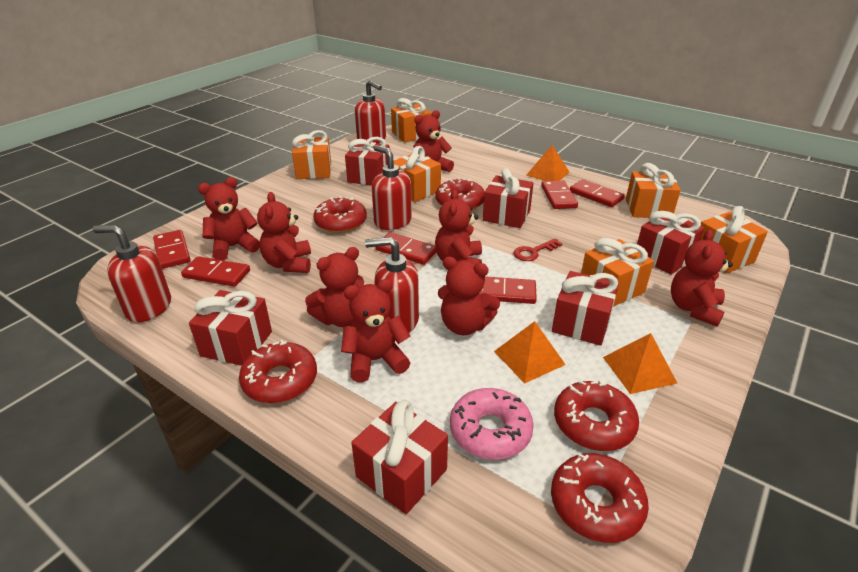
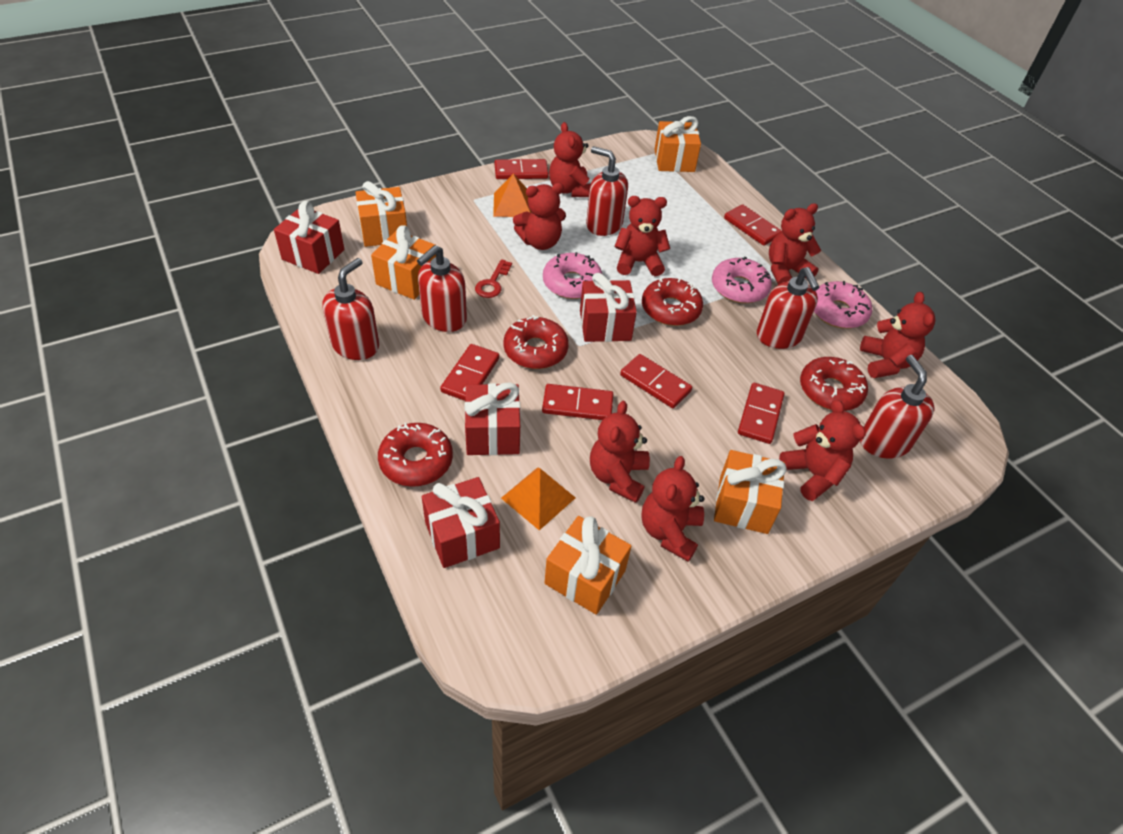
orange gift: [292,130,331,179] [391,98,431,142] [393,146,441,202] [581,238,654,307] [626,163,681,218] [701,206,768,273] = 6 -> [355,181,407,247] [371,225,436,300] [545,516,631,615] [654,116,701,172] [714,450,787,534] = 5
orange pyramid: [494,321,566,384] [526,145,570,181] [603,333,677,394] = 3 -> [493,173,532,217] [501,467,575,530] = 2
pink donut: [450,388,534,460] = 1 -> [543,252,602,299] [712,256,772,304] [814,281,872,328] = 3
red donut: [239,340,317,403] [313,196,367,233] [435,178,484,210] [551,453,649,543] [554,380,639,451] = 5 -> [378,423,453,487] [503,315,569,369] [642,278,703,326] [800,357,868,411] = 4
red gift: [189,290,272,366] [345,137,390,186] [351,400,448,514] [483,168,534,228] [552,271,619,346] [637,211,704,275] = 6 -> [274,201,344,274] [422,477,500,568] [465,382,520,455] [580,273,637,342] = 4
red soap dispenser: [93,225,171,322] [355,80,386,144] [365,237,419,333] [372,145,412,230] = 4 -> [323,258,379,360] [417,245,467,332] [586,146,628,236] [757,267,820,349] [860,355,935,459] = 5

